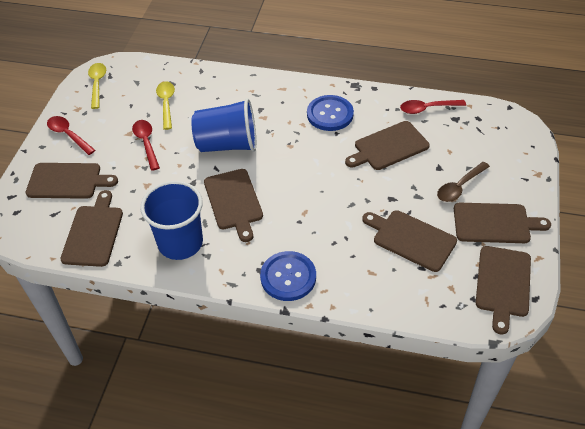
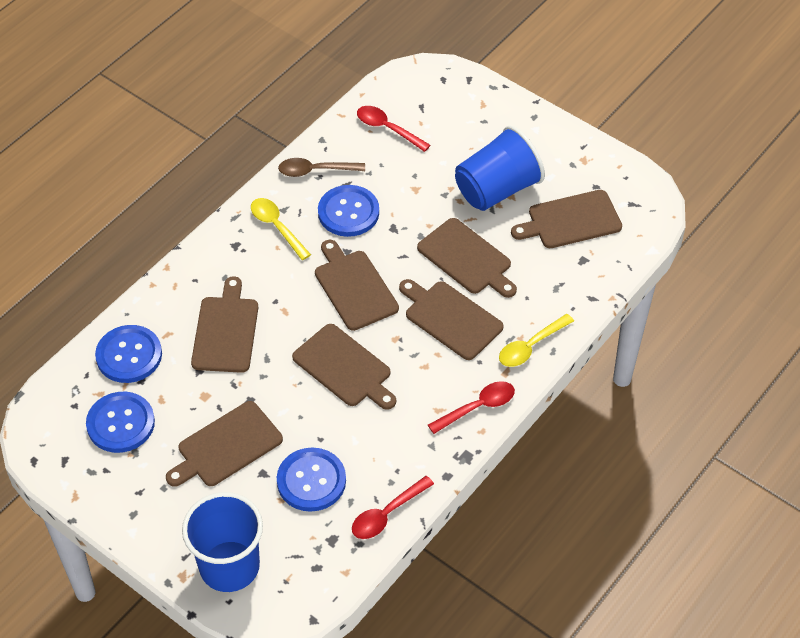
blue button: [260,251,316,301] [307,95,354,131] = 2 -> [86,392,155,453] [95,325,162,383] [277,447,346,512] [318,185,379,237] = 4

